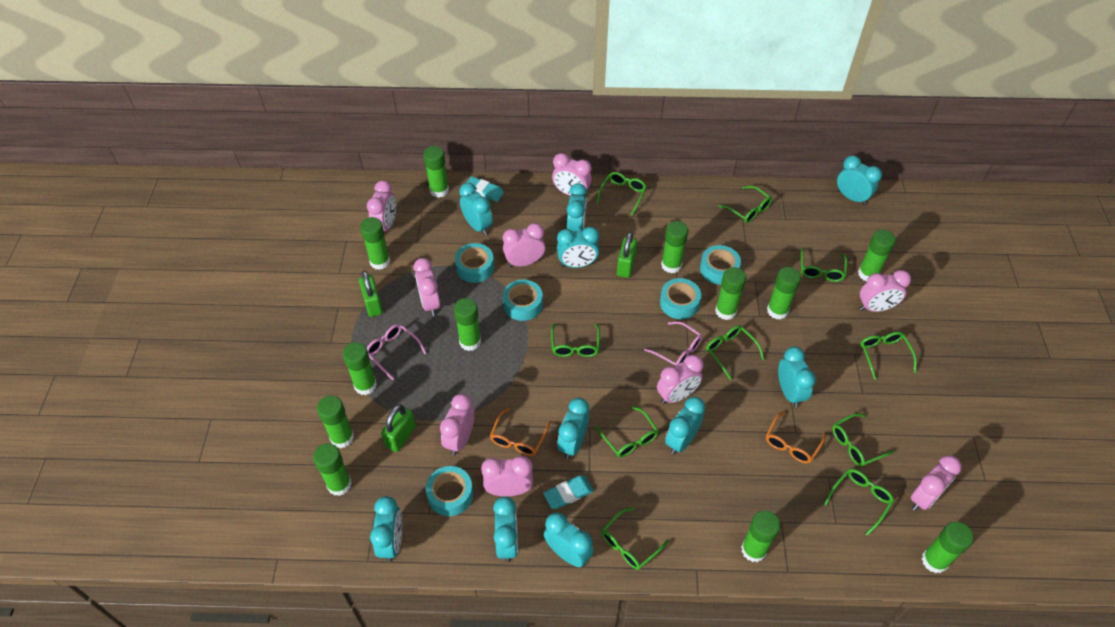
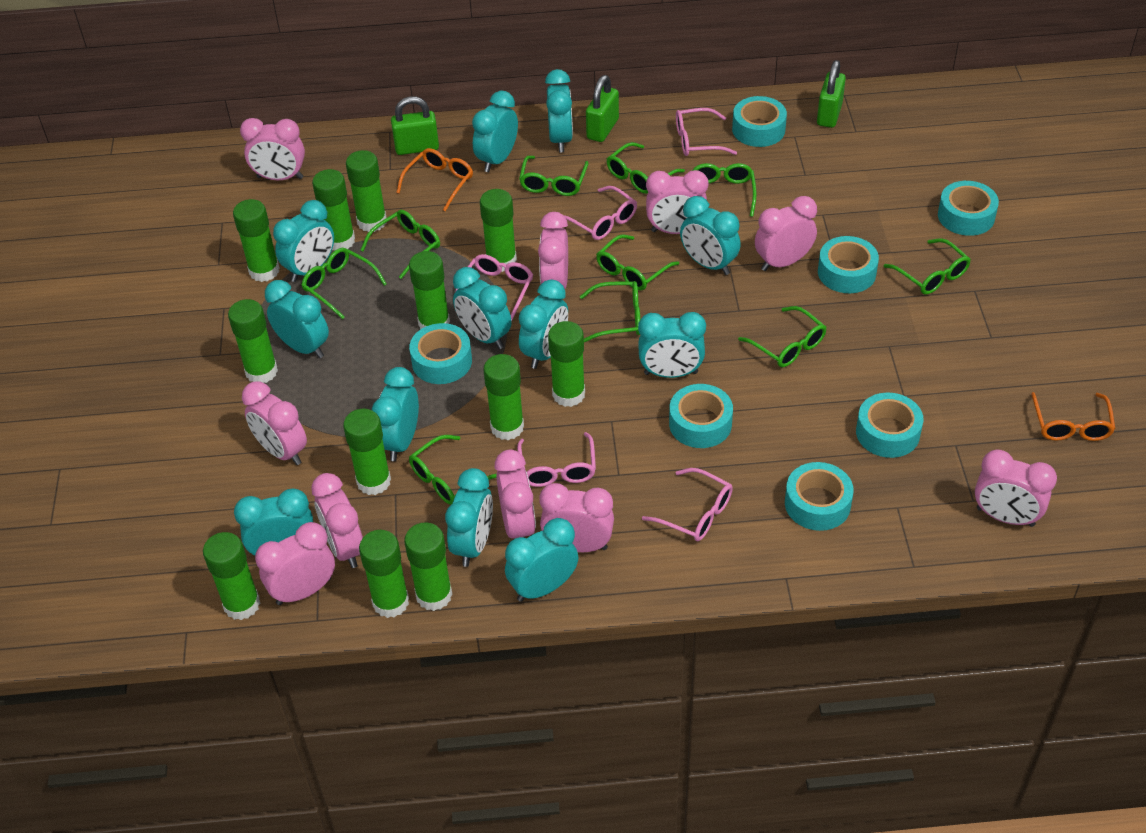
pink clock: [367,180,396,231] [414,258,440,316] [440,394,475,455] [481,456,533,496] [503,223,545,267] [552,153,592,197] [657,355,704,404] [859,270,911,312] [911,455,961,511] = 9 -> [240,118,305,180] [242,382,307,465] [255,522,335,605] [311,473,363,568] [495,450,536,539] [538,212,568,289] [539,483,614,552] [646,170,708,234] [755,196,817,271] [975,449,1057,527] = 10
pink glasses: [367,324,426,380] [644,321,702,365] = 2 -> [455,254,533,320] [517,432,596,487] [564,186,637,240] [642,468,733,541] [676,108,737,156] = 5
turquoise clock: [370,496,402,562] [459,183,493,236] [493,497,518,562] [544,512,594,567] [557,227,599,268] [557,398,589,459] [567,183,587,232] [665,397,705,455] [778,347,816,408] [837,155,882,205] = 10 -> [234,489,313,556] [265,280,329,358] [273,200,334,282] [372,367,419,461] [445,468,493,567] [453,267,512,349] [472,91,518,172] [505,518,578,602] [519,279,568,369] [545,69,573,152] [638,312,706,378] [680,196,741,275] = 12
turquoise eraser: [466,176,504,202] [543,475,594,509] = 2 -> none = 0
turquoise tape: [426,466,473,516] [455,243,494,283] [503,280,543,321] [660,278,701,319] [700,245,741,285] = 5 -> [409,323,472,384] [669,384,733,448] [732,96,787,147] [785,462,854,531] [818,236,879,293] [856,393,924,458] [938,181,999,236] = 7

